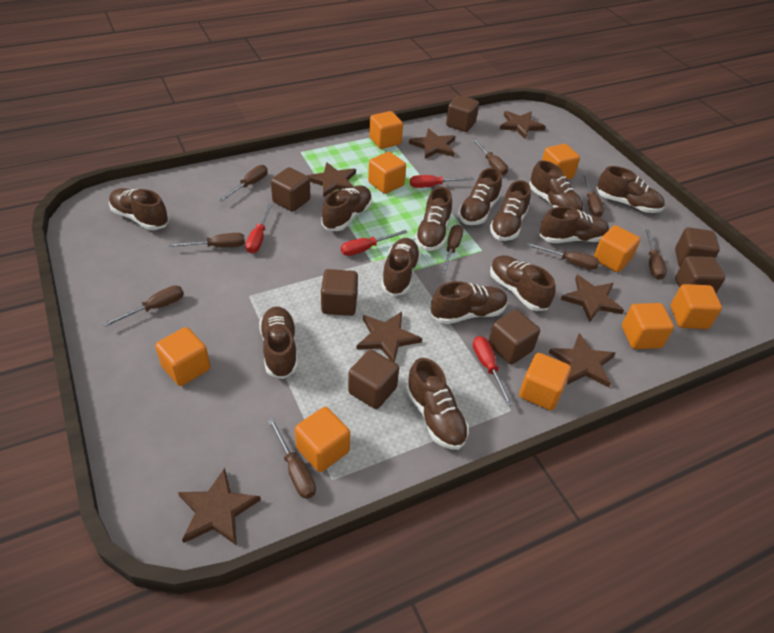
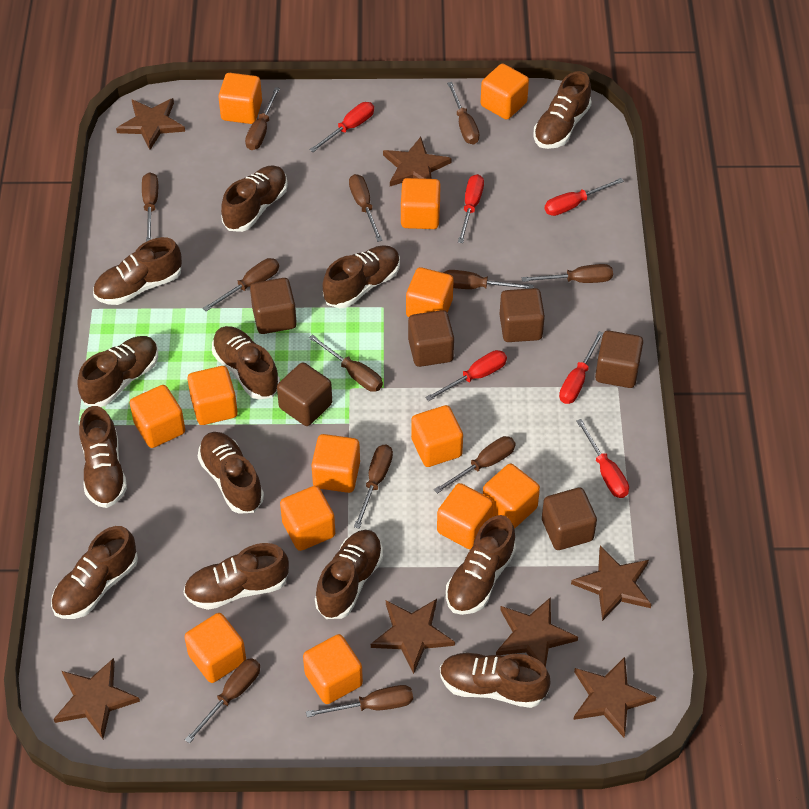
brown cube: [271,167,311,212] [321,269,358,316] [348,350,399,409] [446,95,479,132] [488,310,540,364] [675,227,720,266] [675,256,725,293] = 7 -> [250,278,297,334] [277,362,332,426] [408,310,454,367] [500,288,545,342] [542,488,597,550] [595,330,643,388] = 6
brown screwdriver: [103,286,184,327] [168,233,245,248] [219,165,268,202] [268,418,316,499] [441,225,463,274] [472,139,508,175] [527,243,599,270] [583,175,604,217] [645,229,667,280] = 9 -> [142,172,158,242] [185,658,260,744] [203,258,279,311] [245,87,280,150] [306,685,413,717] [309,334,383,392] [349,174,383,242] [354,445,393,529] [434,436,516,494] [443,270,534,289] [447,82,479,145] [522,264,613,283] = 12
orange cube: [155,327,210,386] [295,407,350,472] [368,152,406,194] [369,111,403,149] [519,353,571,410] [542,144,580,179] [594,225,640,272] [622,303,674,349] [671,284,722,329] = 9 -> [130,385,185,448] [184,613,246,683] [188,366,238,425] [218,73,262,124] [280,486,335,551] [303,634,363,704] [311,434,360,493] [401,178,441,229] [406,267,454,317] [411,405,463,467] [437,483,493,549] [481,63,529,120] [483,464,540,529] = 13
red screwdriver: [245,205,272,253] [341,230,408,256] [410,175,474,188] [473,336,513,406] = 4 -> [309,102,374,152] [425,350,507,401] [458,174,484,243] [544,178,624,216] [559,331,604,404] [577,419,629,498] = 6

